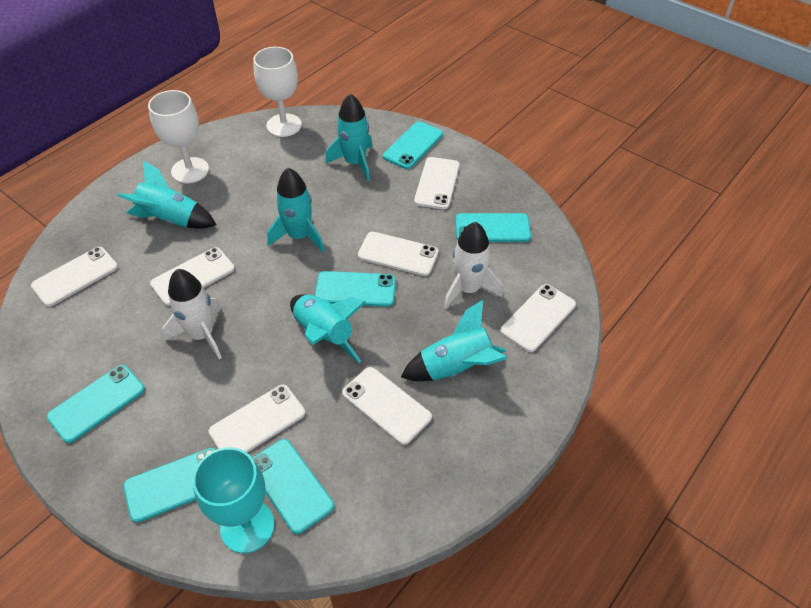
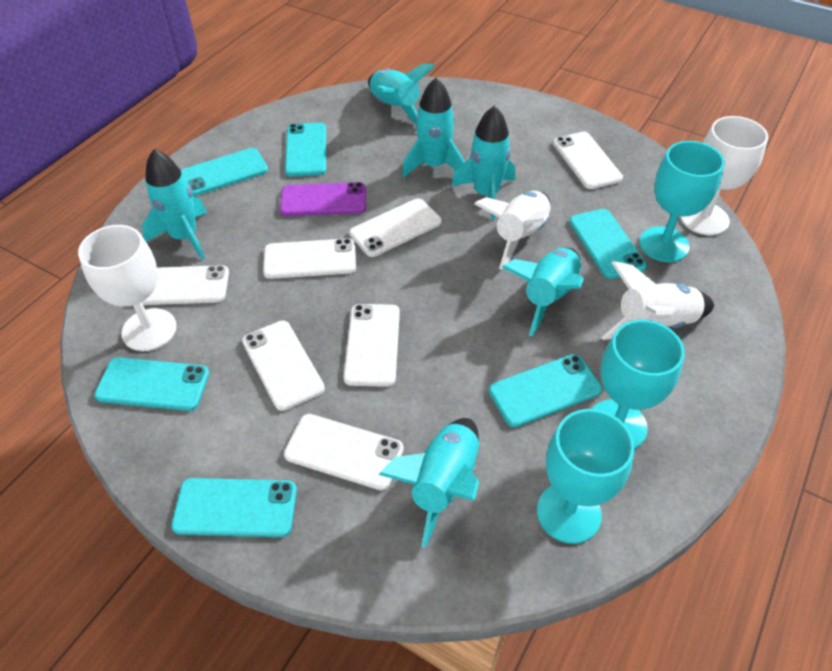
purple phone: none = 0 -> [280,182,366,216] = 1
turquoise goblet: [192,447,275,553] = 1 -> [537,409,635,544] [592,320,685,449] [639,141,725,262] = 3
turquoise rocket: [117,160,216,228] [267,167,325,252] [290,294,366,363] [325,93,373,181] [401,300,508,381] = 5 -> [142,149,207,260] [368,64,435,124] [379,418,479,548] [402,78,465,178] [451,105,515,220] [502,248,584,336] = 6

